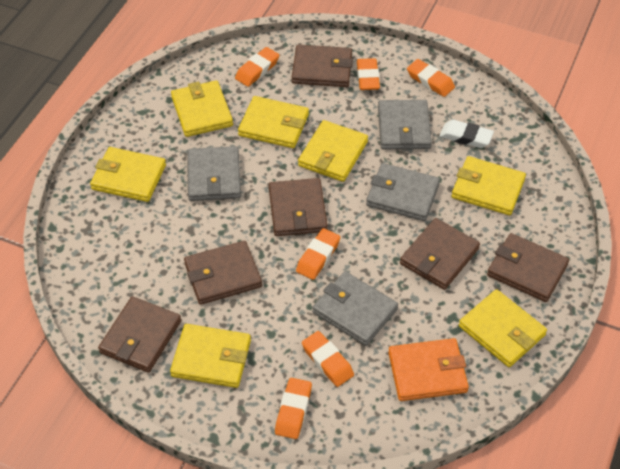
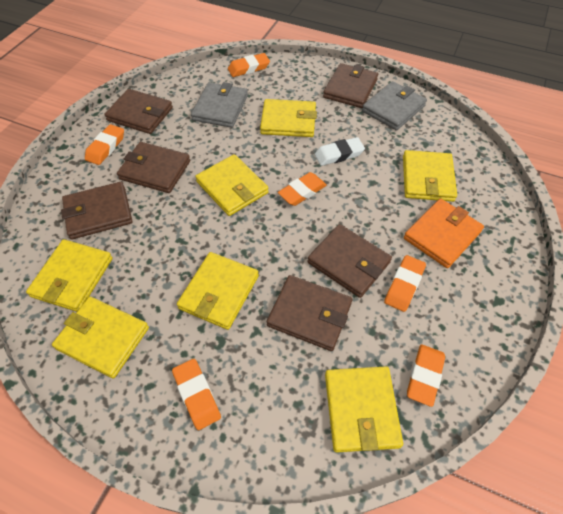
grey wallet: [187,146,241,201] [312,271,398,346] [366,163,440,221] [378,100,432,149] = 4 -> [191,82,248,128] [362,81,427,131] = 2

